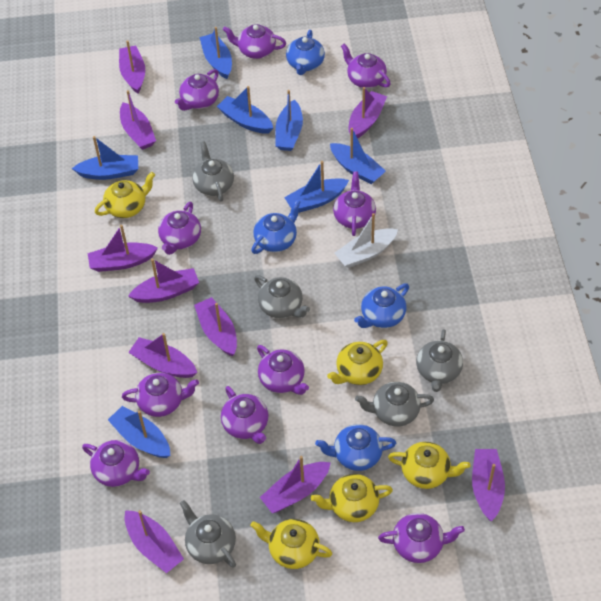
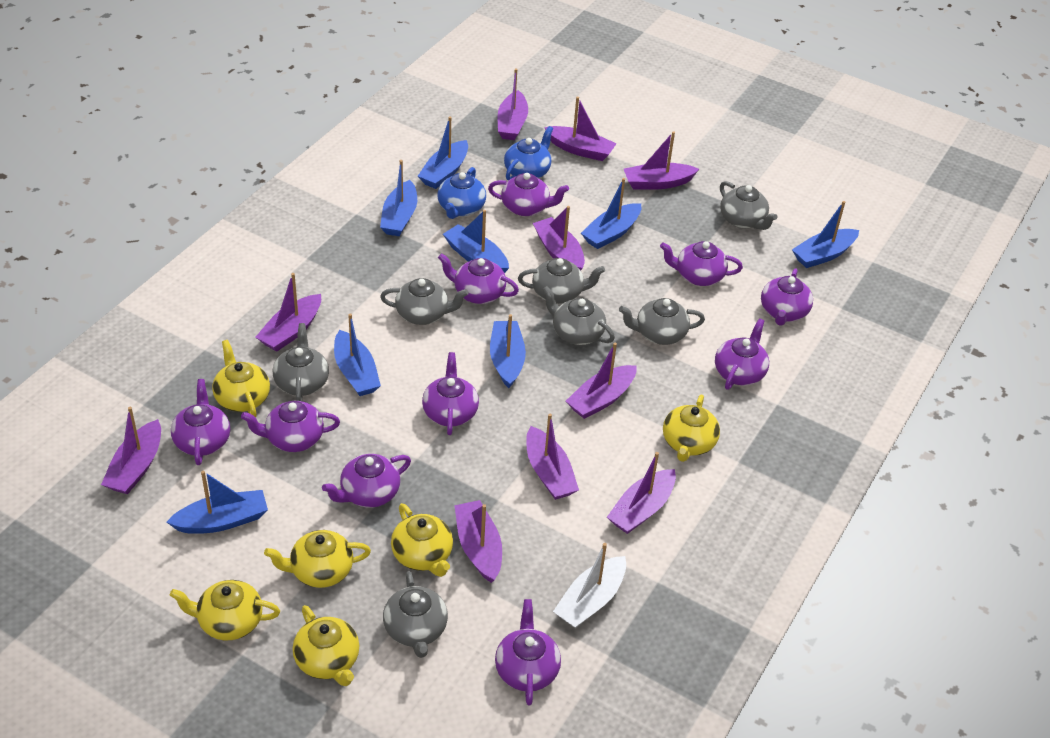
blue boat: [72,136,138,180] [108,406,171,458] [200,27,232,79] [217,86,273,134] [275,90,303,151] [284,161,349,213] [330,128,386,184] = 7 -> [167,471,268,534] [334,313,381,396] [380,160,417,236] [418,116,468,189] [443,210,509,273] [490,314,526,388] [581,178,641,249] [792,201,859,268] = 8
blue teapot: [251,200,301,254] [286,30,325,75] [315,424,396,471] [354,284,409,328] = 4 -> [437,167,486,219] [504,126,553,180] = 2
grey teapot: [180,500,236,568] [192,141,234,202] [254,275,310,318] [355,382,434,427] [416,329,463,392] = 5 -> [273,323,329,401] [380,278,469,325] [383,571,448,658] [518,258,605,304] [542,286,615,345] [619,298,705,345] [720,181,777,230] = 7
yellow teapot: [95,172,155,218] [251,519,332,569] [311,474,393,522] [327,340,388,385] [388,442,471,489] = 5 -> [170,580,280,640] [212,340,270,418] [264,530,371,588] [293,605,359,686] [391,503,453,577] [663,394,720,462] = 6

